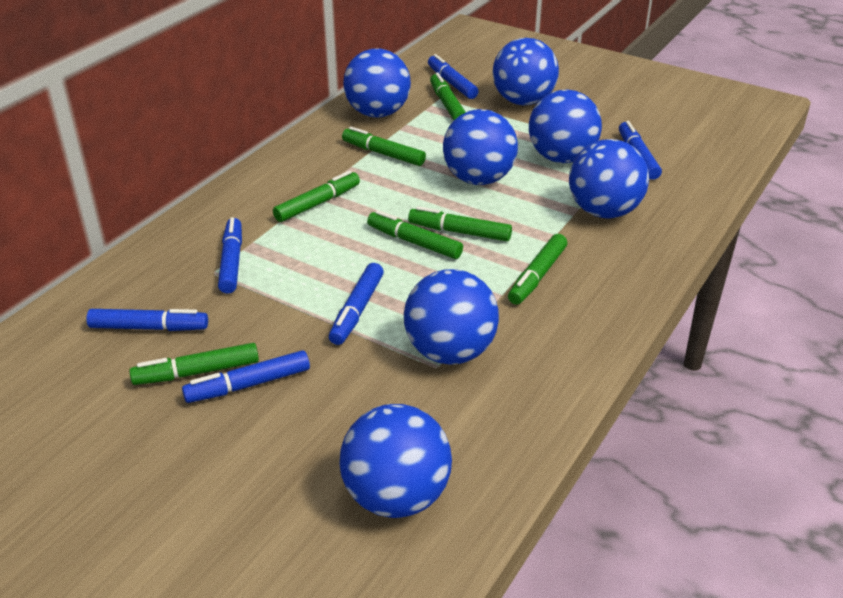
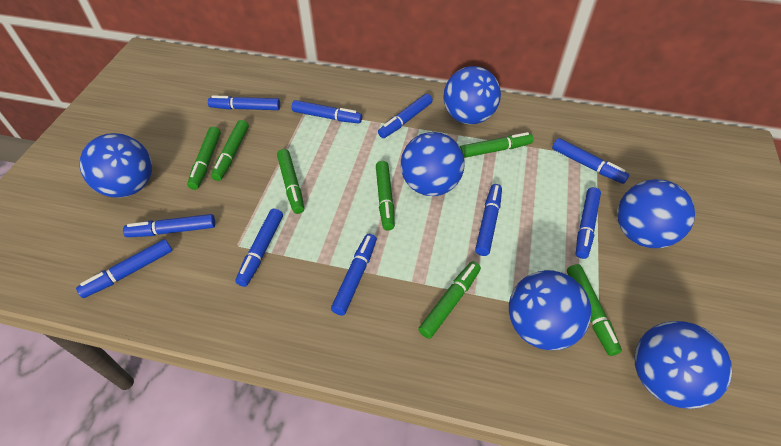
blue ball: [339,404,452,518] [343,48,411,117] [404,269,499,365] [443,109,518,185] [492,38,559,105] [529,89,602,163] [569,139,649,218] = 7 -> [79,133,152,198] [401,132,465,196] [443,66,501,124] [509,270,591,350] [617,179,695,248] [634,321,732,409] = 6
blue marker: [86,309,208,331] [182,350,310,403] [218,217,242,294] [329,263,384,345] [428,54,479,99] [619,121,662,180] = 6 -> [76,239,172,298] [123,214,215,237] [208,95,280,110] [235,209,283,287] [292,100,362,123] [331,234,377,315] [378,94,433,138] [475,184,502,256] [552,138,629,184] [576,187,601,259] = 10

